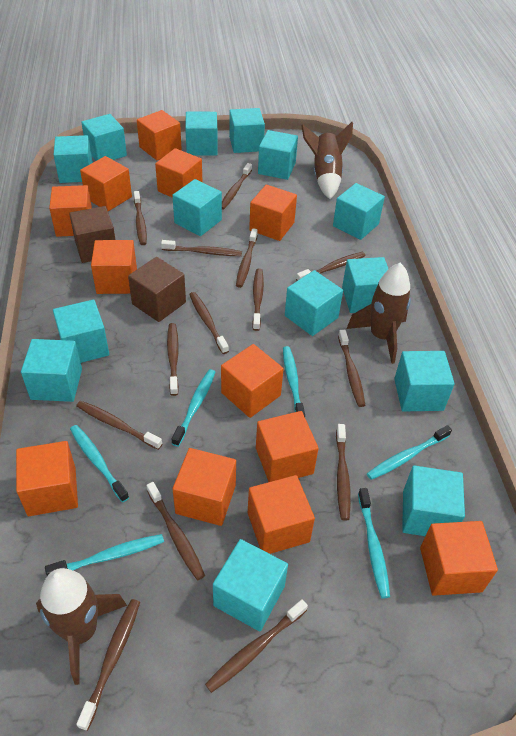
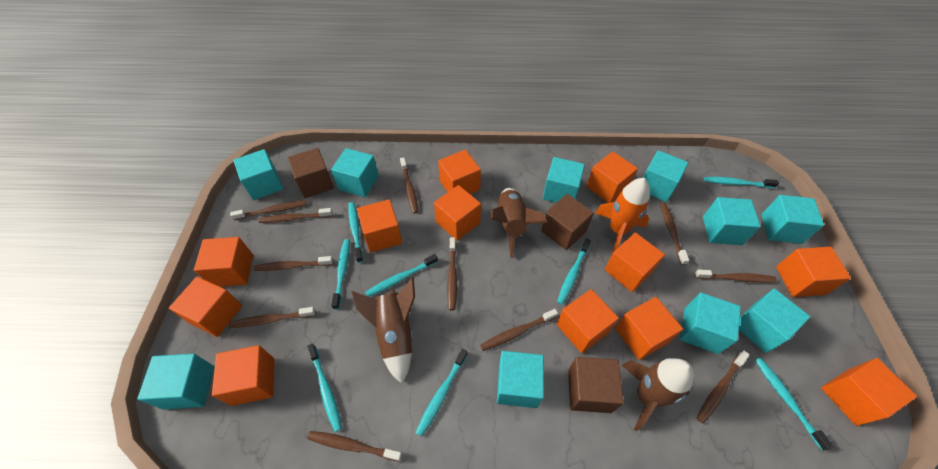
brown cube: [69,206,115,263] [128,257,186,322] = 2 -> [288,148,334,198] [541,194,594,250] [568,357,624,413] = 3
brown toothbrush: [76,401,162,450] [76,599,140,731] [134,191,147,245] [146,482,205,580] [161,240,242,256] [167,323,179,396] [189,292,229,354] [205,599,308,693] [222,163,252,210] [236,228,258,288] [252,269,264,331] [296,252,366,281] [336,424,351,521] [338,330,365,407] = 14 -> [229,307,316,328] [230,200,307,220] [254,256,333,271] [259,208,333,223] [307,431,402,462] [400,157,419,213] [447,237,457,310] [480,309,558,351] [660,203,689,265] [695,270,777,283] [696,351,750,424] = 11
orange rocket: none = 0 -> [595,178,650,254] = 1
turquoise cube: [21,339,82,402] [53,135,93,183] [53,299,109,363] [81,114,127,161] [172,179,222,236] [185,112,218,156] [213,539,288,631] [229,108,265,153] [258,130,298,180] [285,270,343,336] [333,183,385,240] [342,257,388,313] [394,351,455,411] [402,465,465,536] = 14 -> [137,354,215,410] [233,149,283,200] [331,148,379,197] [497,351,544,408] [543,157,585,203] [643,150,688,202] [680,292,741,354] [703,197,761,245] [739,289,810,353] [761,195,824,244] = 10
turquoise toothbrush: [45,534,164,576] [70,425,129,502] [172,369,215,447] [283,346,305,417] [358,488,390,598] [367,425,452,480] = 6 -> [307,344,342,432] [331,239,350,309] [348,202,363,263] [365,254,438,297] [415,349,468,437] [557,238,591,305] [704,177,779,188] [755,357,834,450] = 8

